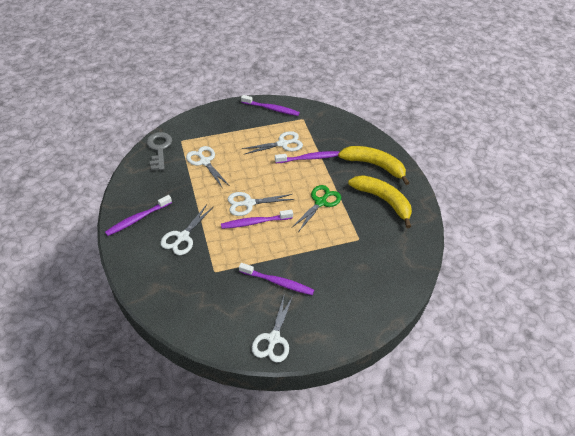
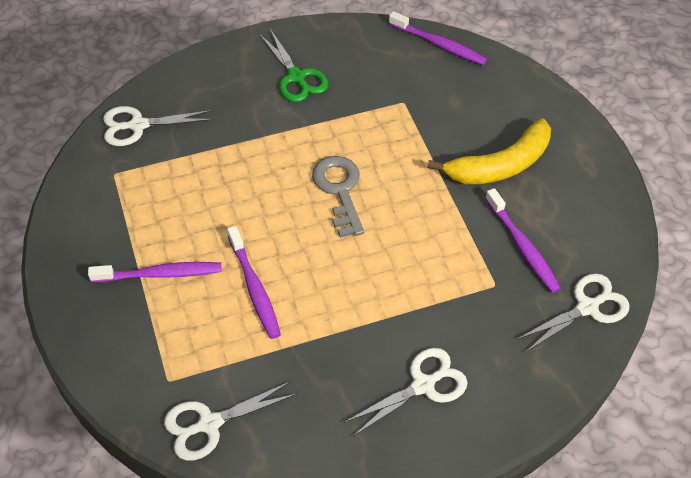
purple toothbrush: [105,195,172,236] [221,209,293,229] [239,263,314,295] [241,95,300,116] [275,151,340,163] = 5 -> [88,262,222,282] [227,226,281,339] [389,11,487,65] [485,188,561,293] = 4
white scissors: [160,204,213,255] [186,146,229,189] [228,192,294,216] [242,131,303,154] [252,293,293,362] = 5 -> [103,106,214,146] [164,381,297,460] [344,348,467,436] [516,273,630,352] = 4
yellow banana: [338,146,410,185] [348,175,412,228] = 2 -> [427,118,551,184] = 1

